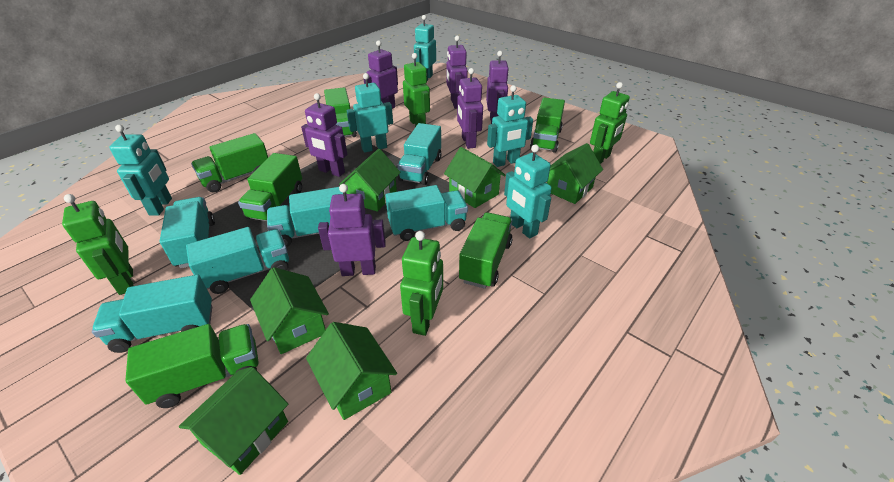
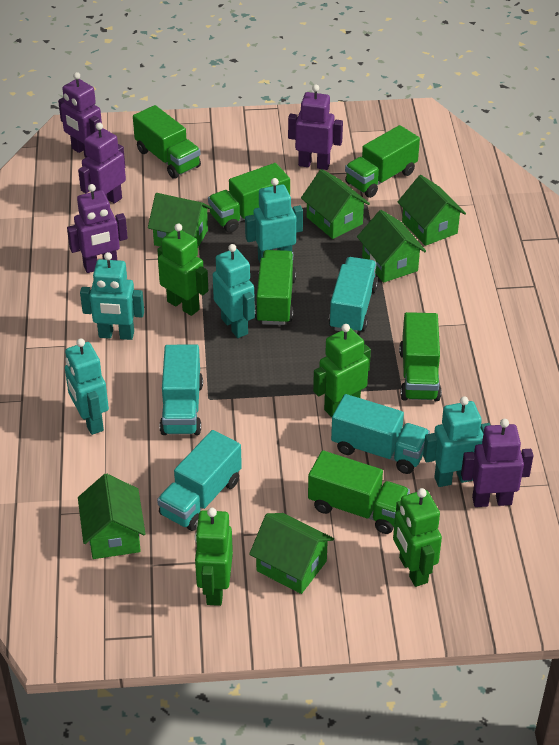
purple robot: [301,93,347,177] [318,184,386,276] [364,40,398,109] [446,36,468,109] [457,68,483,149] [486,51,509,124] = 6 -> [58,72,102,157] [67,184,128,273] [78,122,126,204] [288,84,343,170] [461,419,533,507] = 5
turquoise truck: [92,275,212,353] [160,197,215,268] [186,227,289,294] [267,187,343,247] [385,185,468,241] [398,123,441,185] = 6 -> [157,430,242,531] [160,345,203,435] [329,257,378,333] [331,394,430,474] = 4

